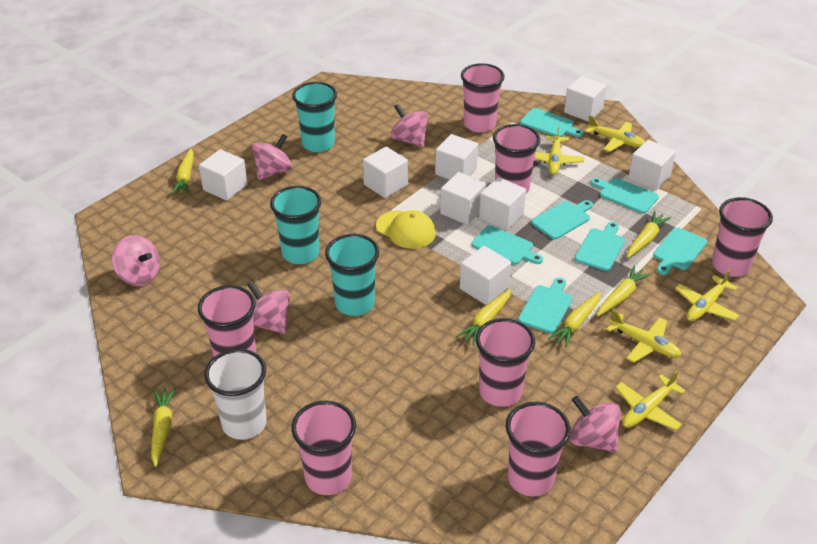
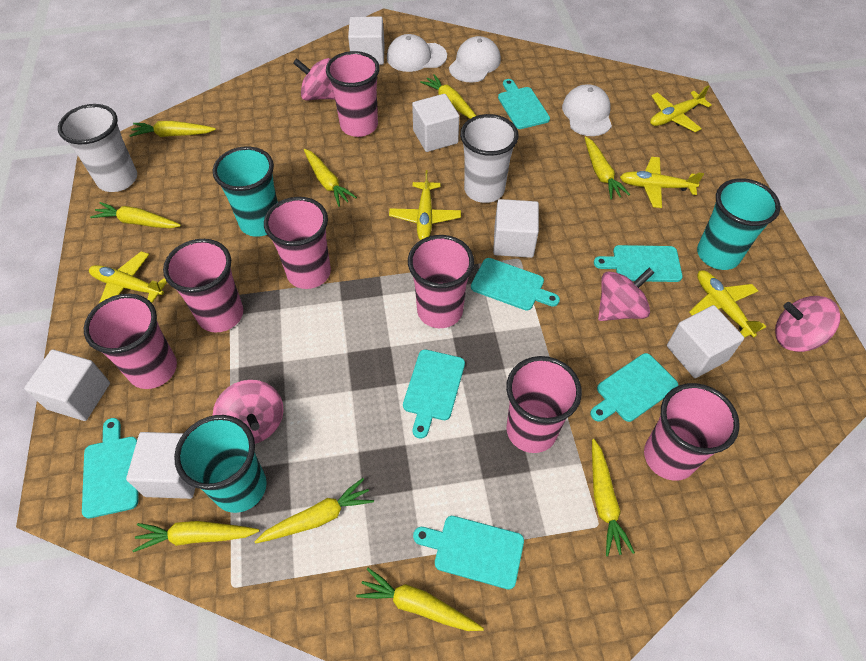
pink spinning top: [112,235,160,286] [247,281,290,334] [252,134,292,180] [391,104,428,148] [570,396,621,452] = 5 -> [213,380,284,444] [293,58,335,101] [598,268,655,321] [775,296,840,352] = 4
white cap: none = 0 -> [387,34,447,72] [449,36,501,83] [562,84,612,136] = 3
white cube: [199,149,247,201] [363,147,408,198] [435,134,478,180] [440,172,486,225] [460,246,511,305] [479,177,526,231] [564,76,607,122] [628,140,676,191] = 8 -> [24,349,110,421] [126,432,195,499] [348,16,385,65] [412,94,459,152] [493,199,539,258] [667,305,744,378] = 6
white cup: [204,349,267,440] = 1 -> [58,104,137,192] [460,114,519,203] = 2
yellow cap: [376,210,436,249] = 1 -> none = 0
yellow carrot: [151,388,176,467] [171,148,194,194] [456,289,511,346] [548,292,601,348] [597,265,651,316] [627,211,671,258] = 6 -> [90,202,181,228] [129,121,216,137] [132,521,260,552] [254,478,374,544] [304,149,357,207] [356,568,484,631] [420,74,476,119] [585,136,630,200] [592,439,635,556] = 9

